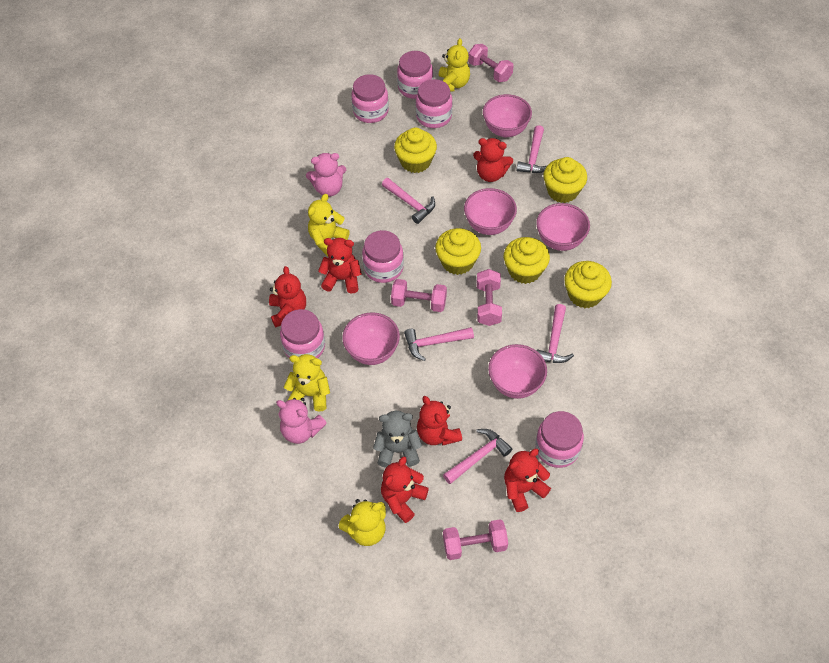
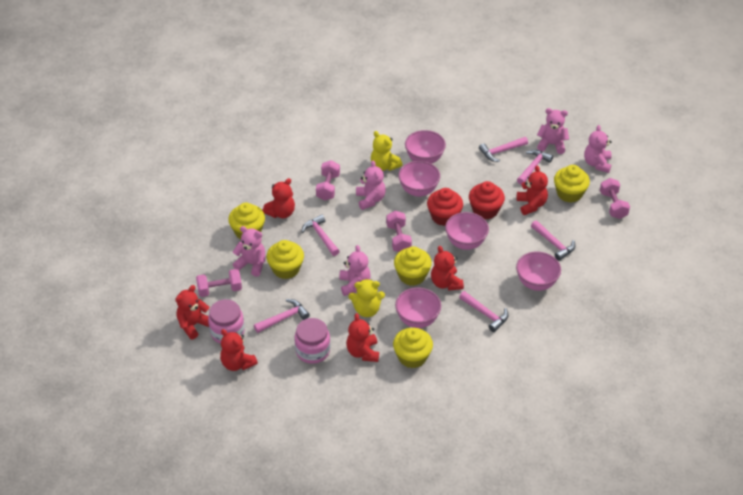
grey teddy bear: [373,411,422,468] = 1 -> none = 0
pink hammer: [382,178,435,224] [404,327,474,361] [443,429,512,484] [516,125,547,173] [537,304,574,363] = 5 -> [254,299,310,333] [301,214,340,256] [459,291,509,332] [479,137,528,162] [517,150,553,185] [531,220,575,261] = 6
pink jar: [280,309,325,358] [351,74,389,123] [362,230,404,283] [397,51,433,99] [416,79,452,128] [535,411,584,468] = 6 -> [208,299,245,344] [295,318,330,364] = 2
pink teddy bear: [276,398,327,444] [306,153,346,197] = 2 -> [233,226,265,277] [339,245,371,296] [356,160,386,210] [537,108,569,154] [584,125,612,173] = 5
red cupcake: none = 0 -> [427,188,463,226] [469,181,505,219] = 2
yellow teddy bear: [284,354,330,412] [308,194,350,256] [339,499,386,546] [439,38,470,92] = 4 -> [348,279,385,317] [371,131,402,171] = 2

